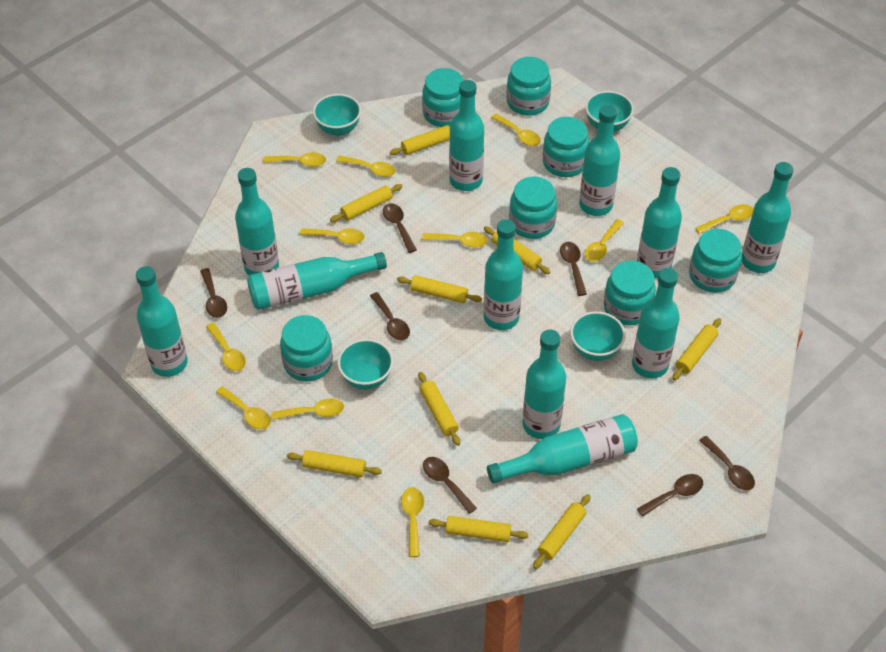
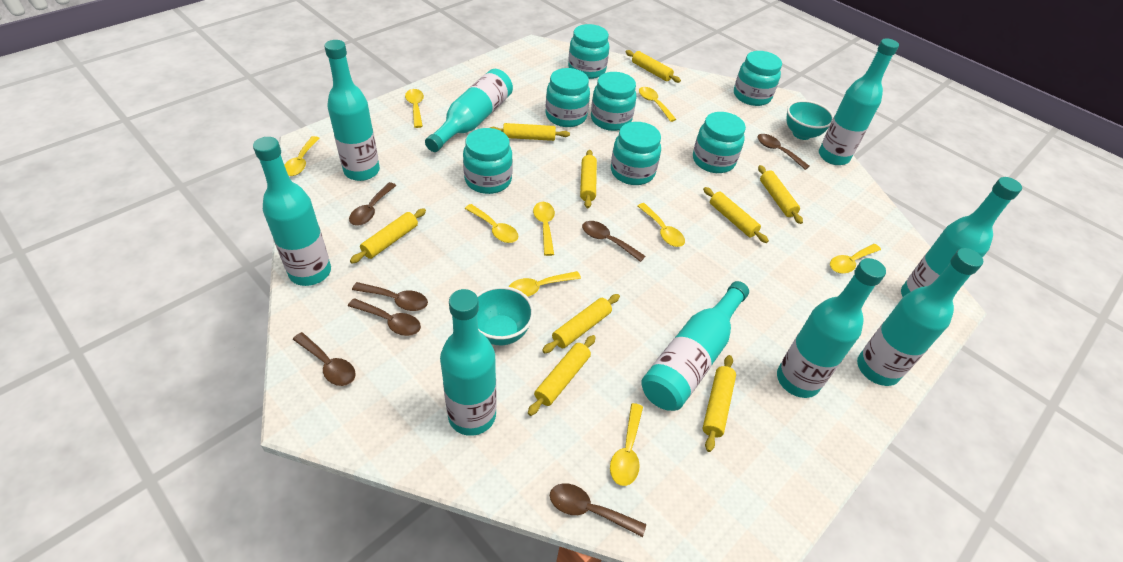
turquoise bottle: [136,266,188,377] [235,168,279,275] [247,252,387,310] [449,80,484,191] [484,219,523,330] [487,414,638,483] [523,330,566,439] [579,105,620,216] [632,268,680,378] [637,167,682,278] [742,162,793,273] = 11 -> [253,137,331,286] [324,40,380,181] [425,69,513,152] [440,289,497,436] [641,281,749,411] [777,258,886,398] [819,38,899,165] [857,248,983,386] [901,177,1022,297] = 9
turquoise bowl: [313,94,361,136] [337,339,393,390] [570,311,626,361] [585,91,634,132] = 4 -> [476,286,534,345] [786,100,834,140] = 2
yellow spoon: [206,322,246,371] [216,386,271,430] [263,152,326,167] [272,398,344,420] [300,228,364,244] [336,155,396,177] [401,487,424,557] [422,232,488,248] [491,114,541,146] [585,219,624,262] [695,204,754,234] = 11 -> [284,136,320,176] [405,89,424,128] [465,204,519,243] [508,271,581,297] [533,202,555,256] [610,403,643,486] [637,203,685,247] [639,87,677,122] [830,244,881,274] = 9

